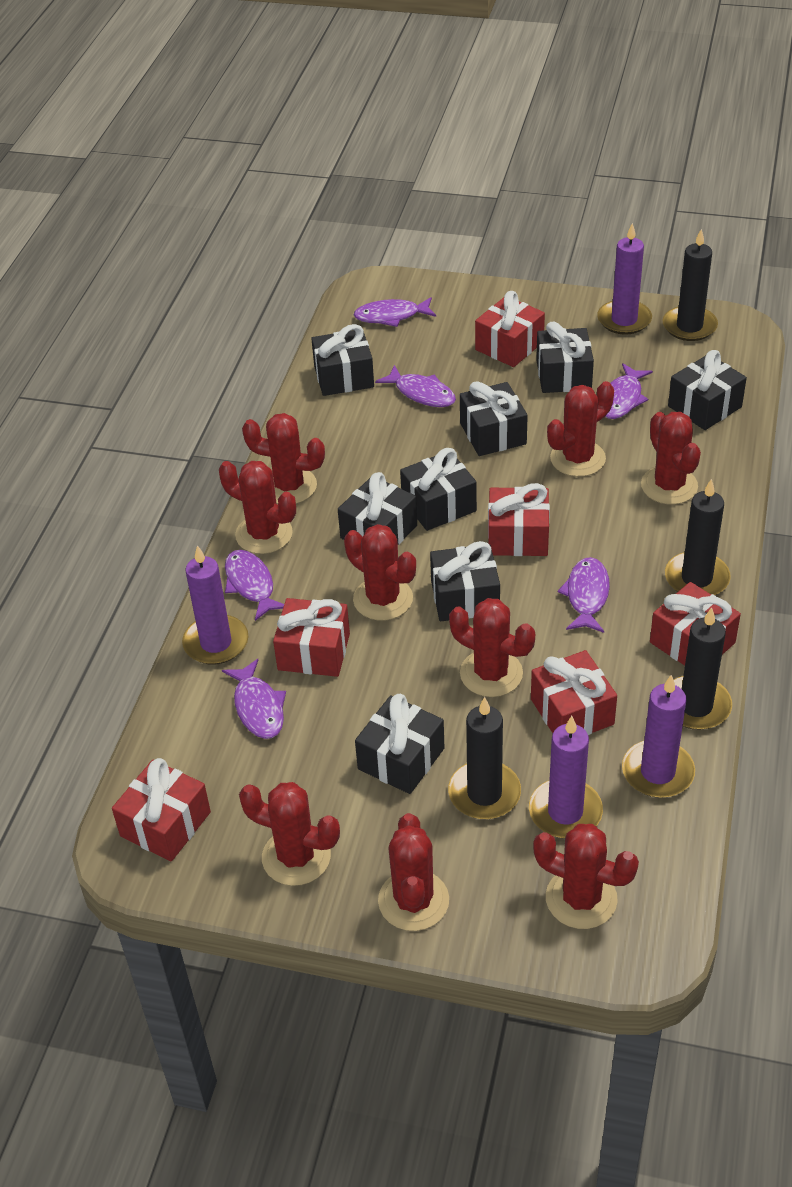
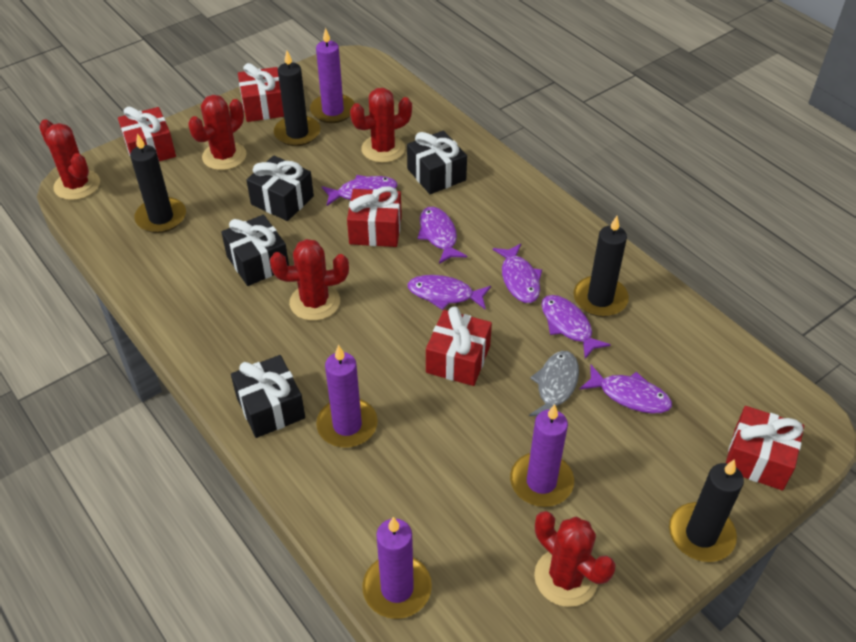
black gift: [311,324,374,396] [338,472,417,545] [355,694,444,794] [400,448,477,531] [430,541,500,621] [460,381,528,456] [536,322,594,393] [668,350,747,430] = 8 -> [221,215,289,286] [231,355,305,438] [246,155,314,221] [407,131,467,194] = 4
grey fish: none = 0 -> [529,351,579,416] = 1
red cactus: [219,461,296,554] [239,782,340,886] [242,413,325,504] [344,524,416,621] [378,813,449,931] [449,598,535,697] [533,824,639,929] [547,381,614,477] [641,412,701,505] = 9 -> [39,119,100,200] [188,95,247,170] [270,239,349,321] [350,88,412,163] [534,511,616,607] = 5
red gift: [112,758,211,862] [273,598,350,677] [475,291,545,367] [488,483,550,556] [531,650,617,735] [650,582,741,666] = 6 -> [118,106,176,161] [238,63,284,122] [347,186,402,247] [426,306,492,386] [726,406,804,490] = 5

